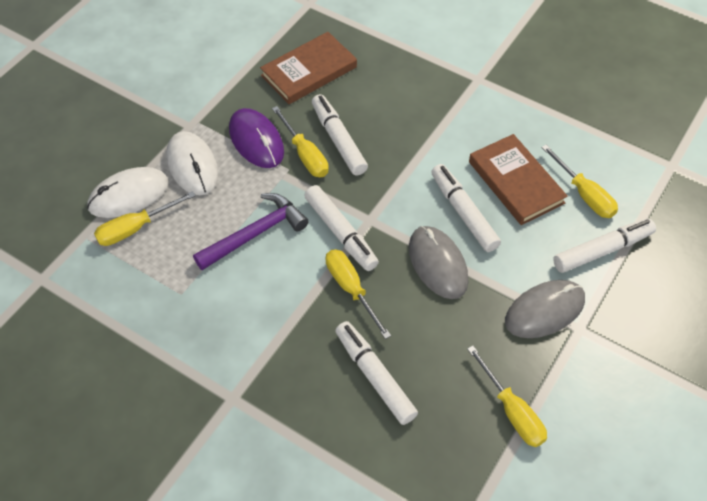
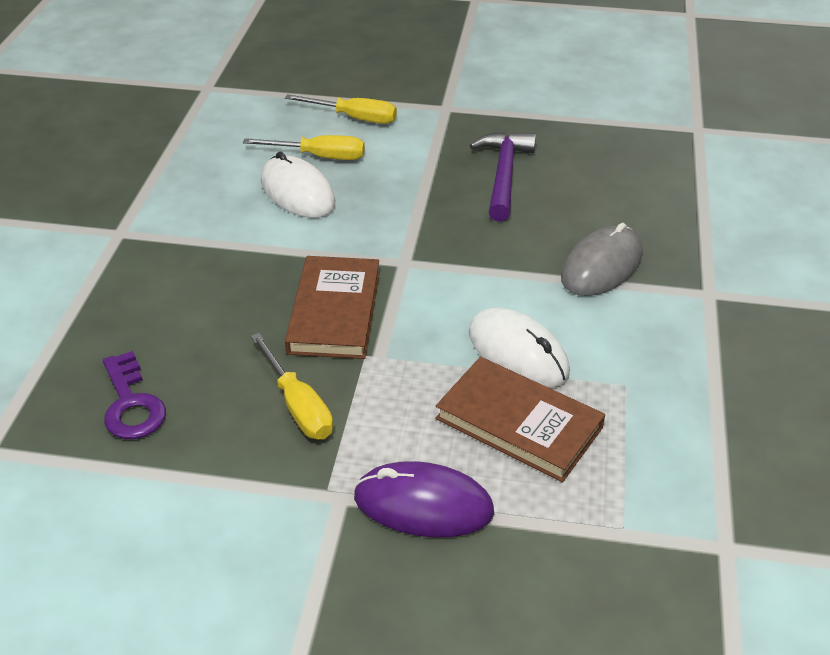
grey mouse: [409,226,469,299] [505,280,585,338] = 2 -> [561,223,643,296] = 1
purple key: none = 0 -> [103,351,166,439] = 1
white marker: [304,185,379,271] [312,94,368,176] [335,321,418,425] [431,164,501,252] [553,218,656,273] = 5 -> none = 0
yellow screwdriver: [94,191,196,246] [272,106,329,177] [326,249,391,339] [467,346,547,447] [541,145,618,218] = 5 -> [243,135,365,160] [251,333,333,439] [285,94,397,124] = 3

